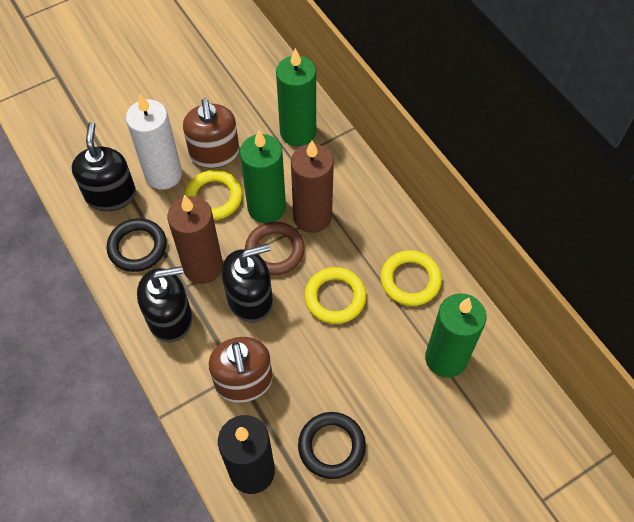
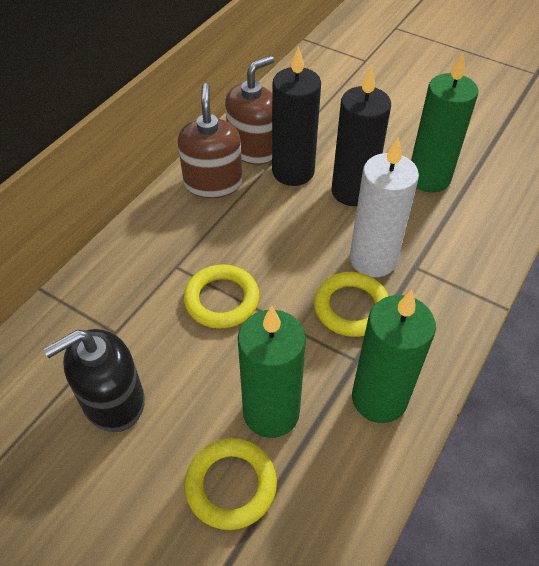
black candle: [218,415,275,494] = 1 -> [272,46,321,186] [331,66,391,206] = 2
black ring: [106,218,167,272] [298,412,366,479] = 2 -> none = 0
black soap dispenser: [72,122,136,211] [137,266,192,342] [222,244,273,322] = 3 -> [43,329,145,432] = 1
brown candle: [167,195,223,284] [291,141,334,233] = 2 -> none = 0
brown ring: [245,222,305,275] = 1 -> none = 0

